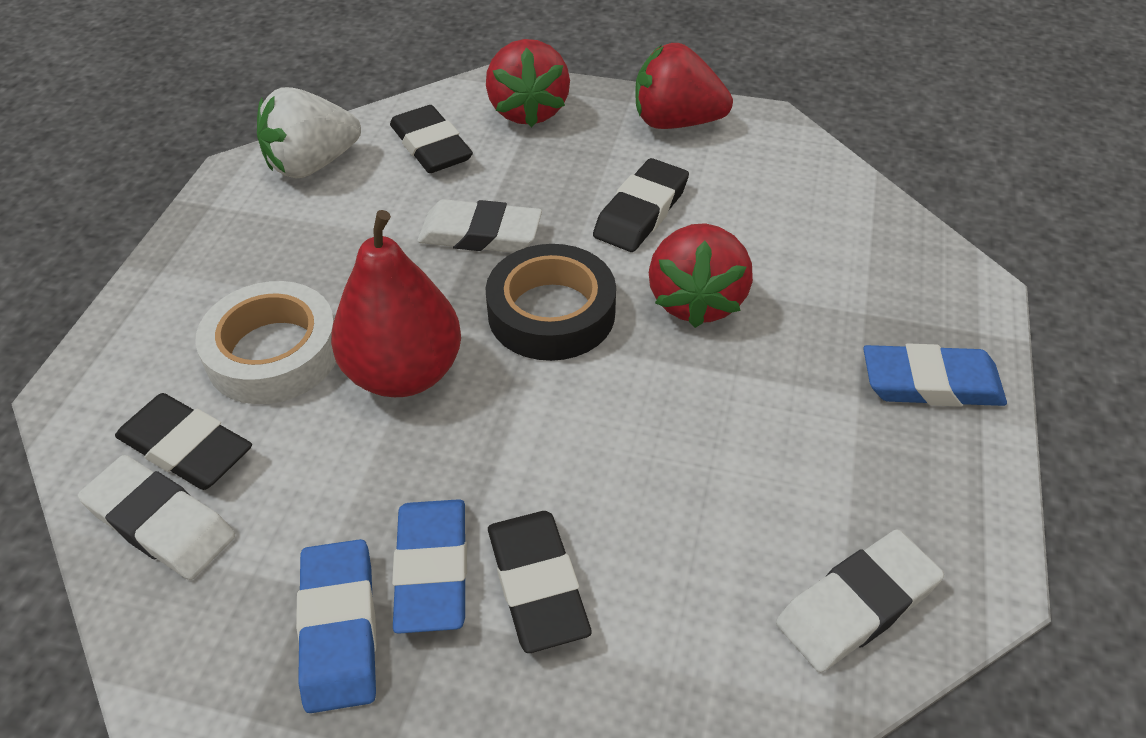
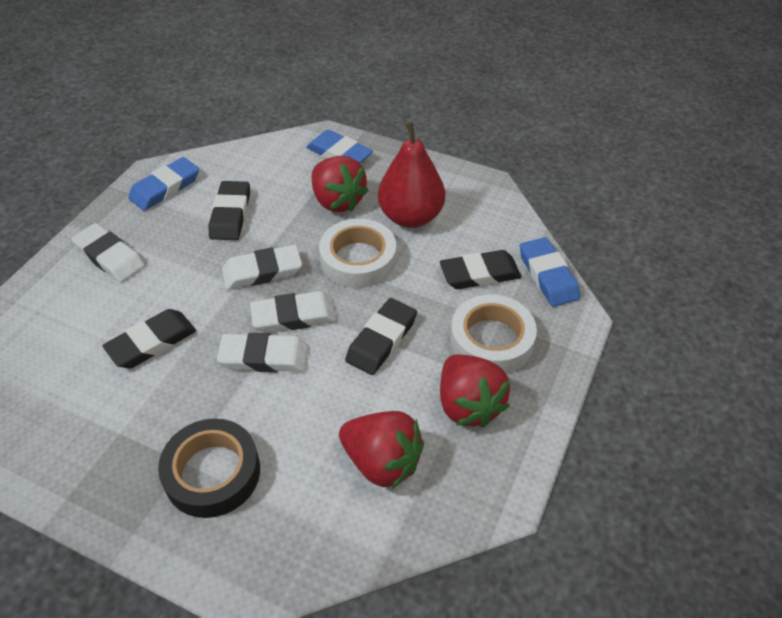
white eraser: [78,455,235,580] [417,199,542,253] [776,529,944,672] = 3 -> [71,223,145,282] [217,333,308,372] [222,245,302,290] [250,291,337,333] = 4
white strawberry: [257,87,361,178] = 1 -> none = 0
white tape: [195,281,336,404] = 1 -> [319,219,396,288] [450,295,537,374] = 2

